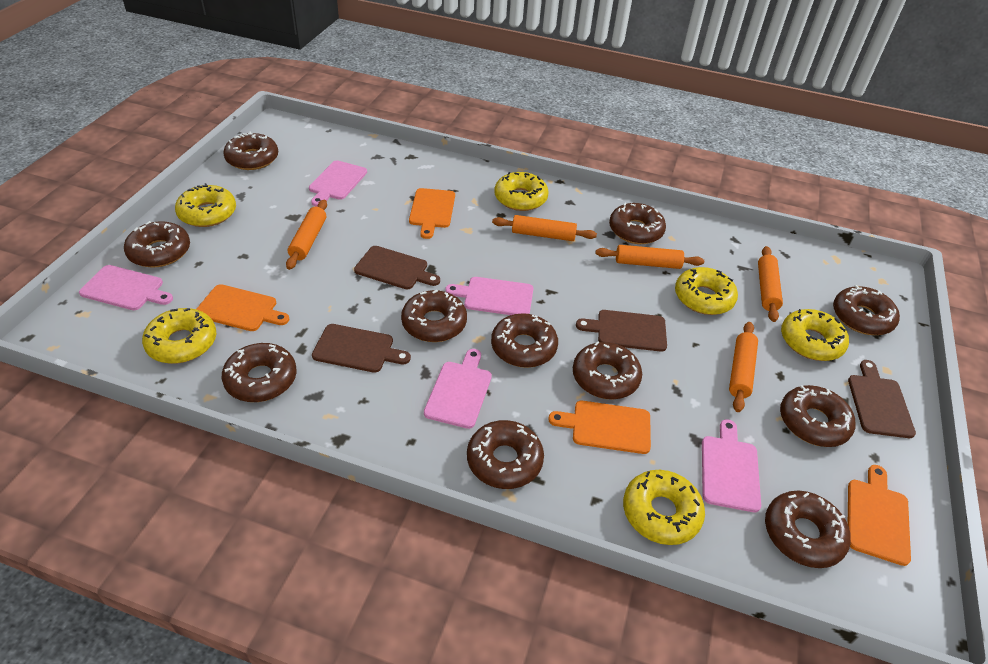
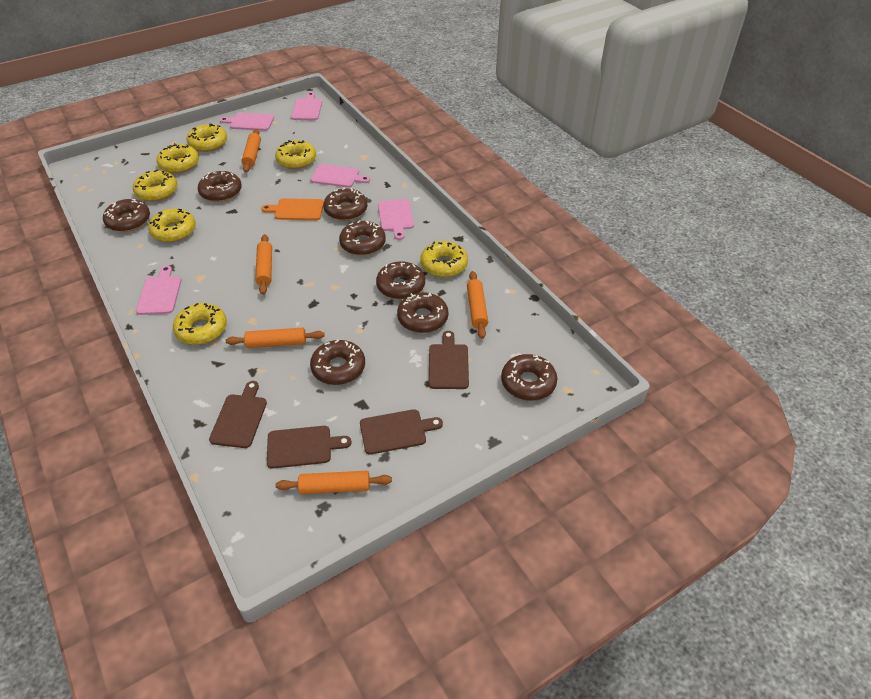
brown donut: [124,221,190,268] [222,343,297,402] [223,132,278,170] [401,290,467,342] [467,420,544,489] [491,313,558,368] [573,341,642,399] [609,203,666,244] [765,490,851,568] [780,385,855,447] [833,285,900,335] = 11 -> [103,199,150,232] [198,171,242,202] [310,340,365,385] [323,188,368,221] [339,220,386,256] [376,261,425,299] [397,292,448,333] [501,354,557,401] = 8
orange cutting board: [197,284,290,331] [409,188,455,239] [548,401,651,454] [848,465,911,566] = 4 -> [261,198,324,220] = 1
yellow donut: [142,308,216,364] [175,183,236,227] [494,172,549,211] [623,470,705,545] [675,267,738,315] [781,309,849,361] = 6 -> [133,170,177,201] [148,208,196,242] [157,143,199,173] [173,303,227,345] [187,124,227,152] [275,140,316,169] [420,241,468,277] = 7

